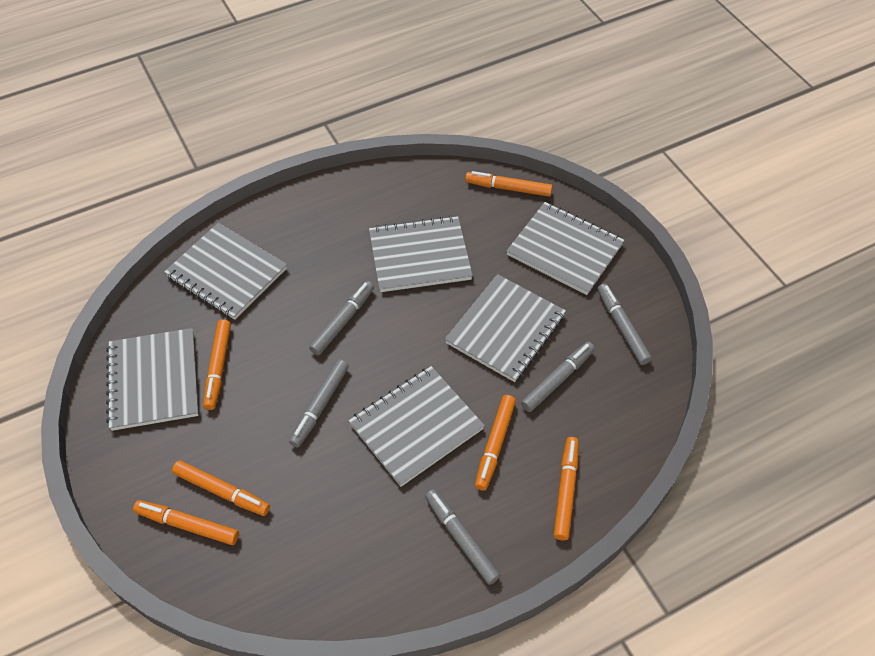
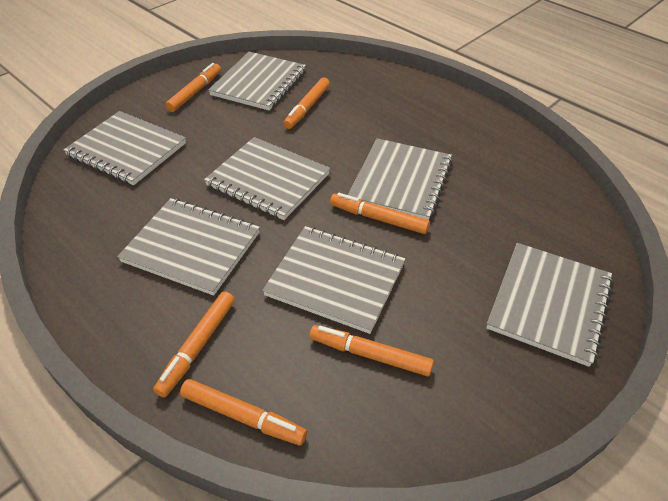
grey marker: [289,359,349,447] [309,281,374,356] [425,489,500,585] [521,342,595,412] [597,283,652,365] = 5 -> none = 0
grey notebook: [106,328,199,431] [164,223,287,320] [349,366,485,487] [369,216,473,292] [445,274,566,382] [506,202,624,295] = 6 -> [64,111,186,185] [117,198,260,296] [204,137,330,220] [208,52,306,110] [262,226,405,334] [348,138,453,220] [486,243,613,367] = 7

